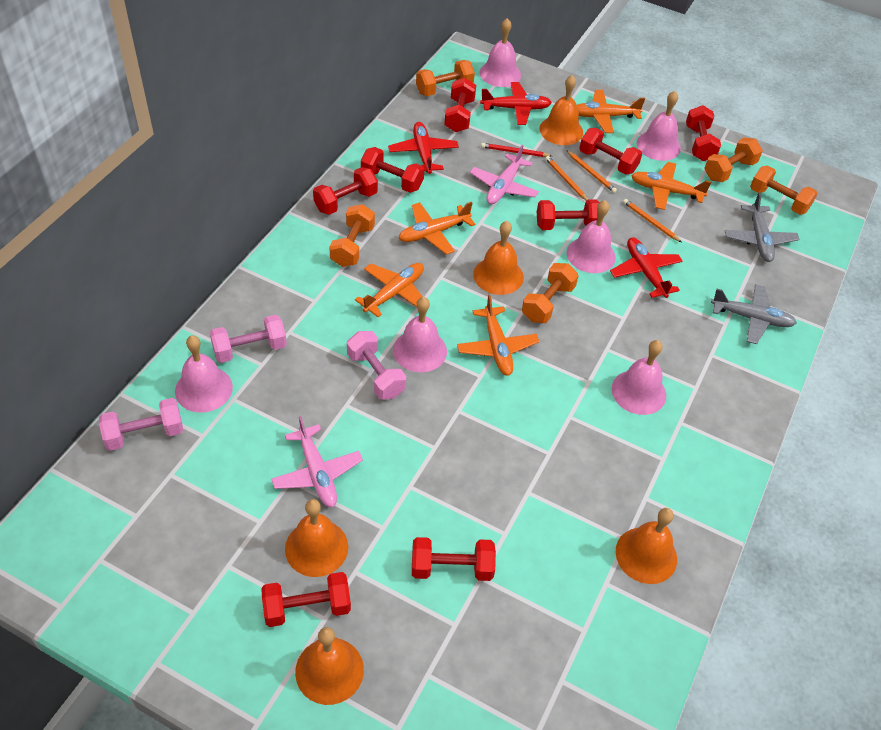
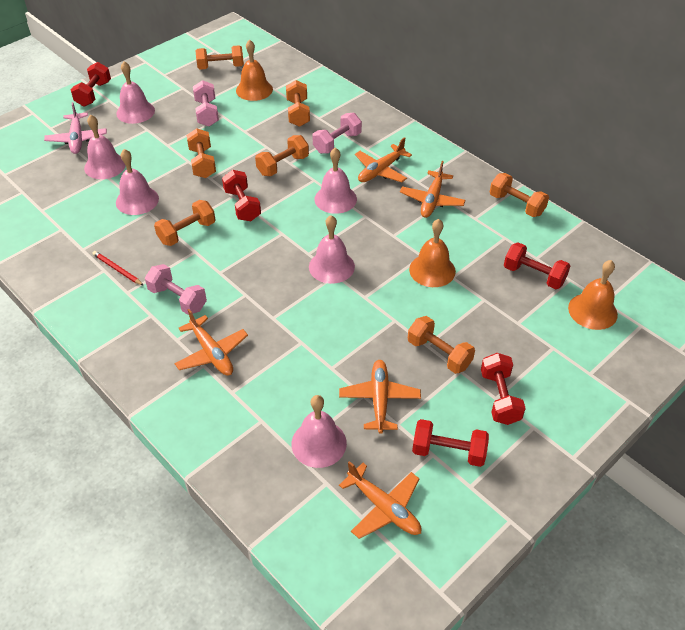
grey plane: [711,284,797,344] [725,193,799,262] = 2 -> none = 0
orange bell: [285,499,348,577] [295,627,364,705] [473,221,524,295] [539,75,583,145] [616,508,677,584] = 5 -> [236,40,273,101] [409,219,456,287] [568,260,618,330] = 3
orange dumbbell: [329,204,375,267] [416,60,475,96] [522,263,579,323] [704,138,763,182] [750,166,818,215] = 5 -> [154,200,216,246] [186,128,216,178] [195,45,244,70] [255,135,309,176] [286,80,310,127] [408,316,475,374] [490,173,549,217] = 7
orange pencil: [545,156,588,201] [566,150,617,193] [623,199,682,242] = 3 -> none = 0
pink plane: [271,416,363,507] [470,145,539,204] = 2 -> [44,102,107,154] = 1
red dumbbell: [261,572,351,627] [313,167,378,215] [361,147,424,193] [412,537,496,581] [444,78,476,132] [537,200,600,230] [579,128,642,175] [686,105,721,161] = 8 -> [71,62,111,107] [222,170,261,221] [412,419,489,467] [481,353,526,425] [504,243,570,289] = 5
red plane: [388,122,459,174] [480,82,552,125] [610,237,683,298] = 3 -> none = 0

